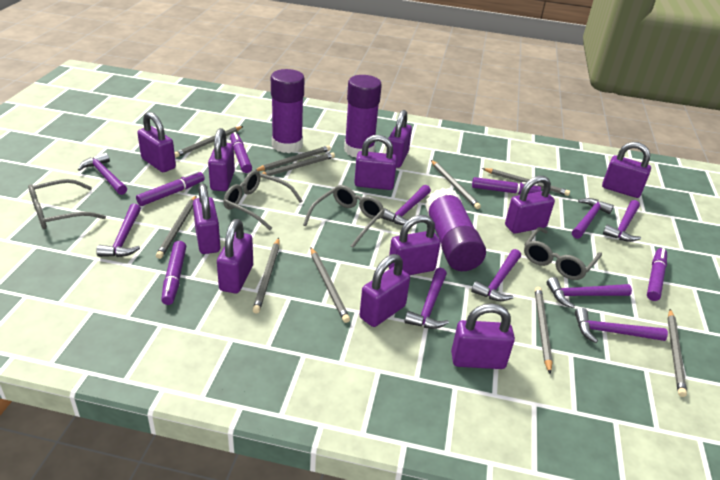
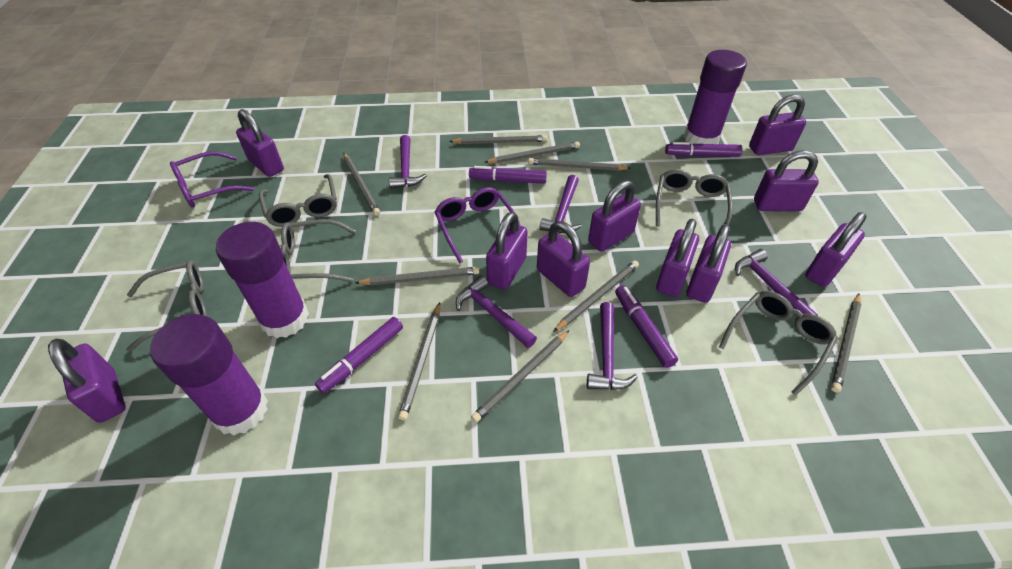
grey glasses: [28,179,106,229] [223,170,302,230] [303,185,385,248] [524,227,602,280] = 4 -> [127,260,207,352] [259,174,337,227] [281,219,356,282] [656,169,732,226] [719,291,838,396] = 5
grey pencil: [156,196,196,259] [174,126,243,158] [253,238,280,314] [255,145,331,171] [262,152,335,176] [311,248,350,323] [431,160,481,209] [482,168,570,196] [535,287,553,374] [667,309,687,397] = 10 -> [344,153,380,216] [355,267,479,285] [398,302,440,420] [449,135,547,144] [471,330,570,423] [484,142,580,163] [528,158,631,171] [553,260,639,332] [831,294,861,393] = 9
purple glasses: none = 0 -> [170,151,254,208] [434,187,520,264] = 2
purple hammer: [78,153,127,195] [96,204,141,257] [382,185,431,225] [404,268,449,329] [471,249,521,301] [547,277,632,309] [572,198,614,239] [575,308,668,343] [603,200,641,242] = 9 -> [389,135,427,189] [456,276,537,348] [540,175,582,233] [587,302,638,390] [735,249,818,316] = 5
purple marker: [136,171,205,206] [161,241,186,305] [230,132,252,173] [472,177,541,195] [647,248,667,301] = 5 -> [315,317,403,394] [469,166,547,184] [615,285,678,368] [665,142,742,157] = 4
purple padlock: [137,112,176,172] [193,184,221,254] [208,128,235,191] [217,219,253,293] [354,135,397,190] [359,254,410,327] [386,110,412,168] [388,215,440,275] [451,303,515,369] [505,176,555,234] [602,142,651,198] = 11 -> [48,339,126,423] [236,109,284,177] [486,212,528,290] [537,221,590,297] [588,180,641,252] [656,219,699,297] [686,224,731,303] [749,94,806,155] [754,150,819,211] [805,212,867,287] = 10

